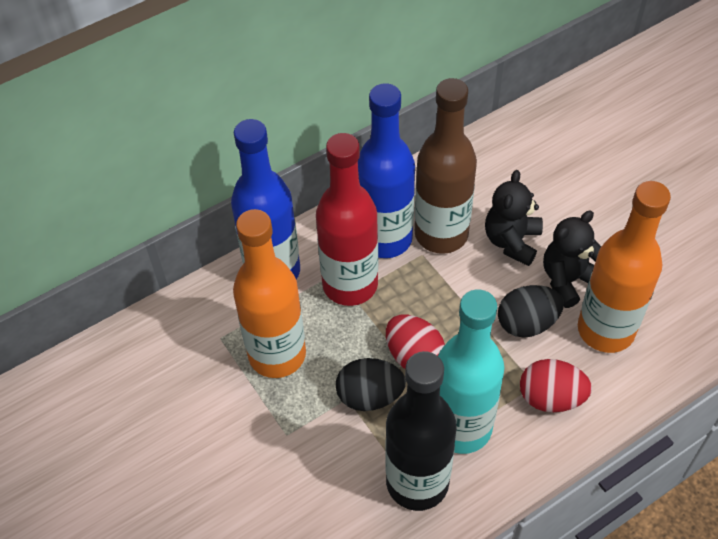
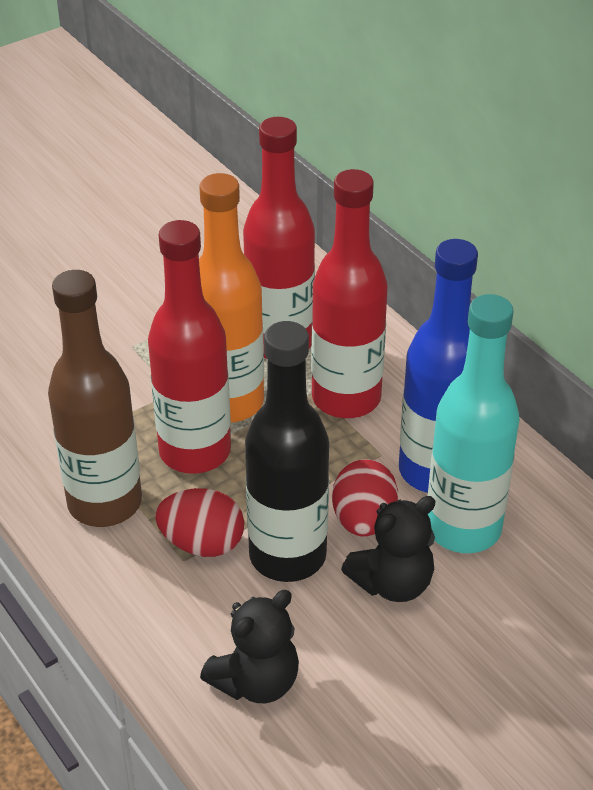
black egg: [336,358,406,411] [498,285,564,338] = 2 -> none = 0
blue bottle: [231,119,300,280] [358,83,415,258] = 2 -> [399,239,478,493] = 1
orange bottle: [233,209,306,378] [578,181,671,353] = 2 -> [199,173,264,422] = 1
red bottle: [316,133,378,306] = 1 -> [148,220,231,474] [243,117,315,359] [311,169,388,418] = 3

